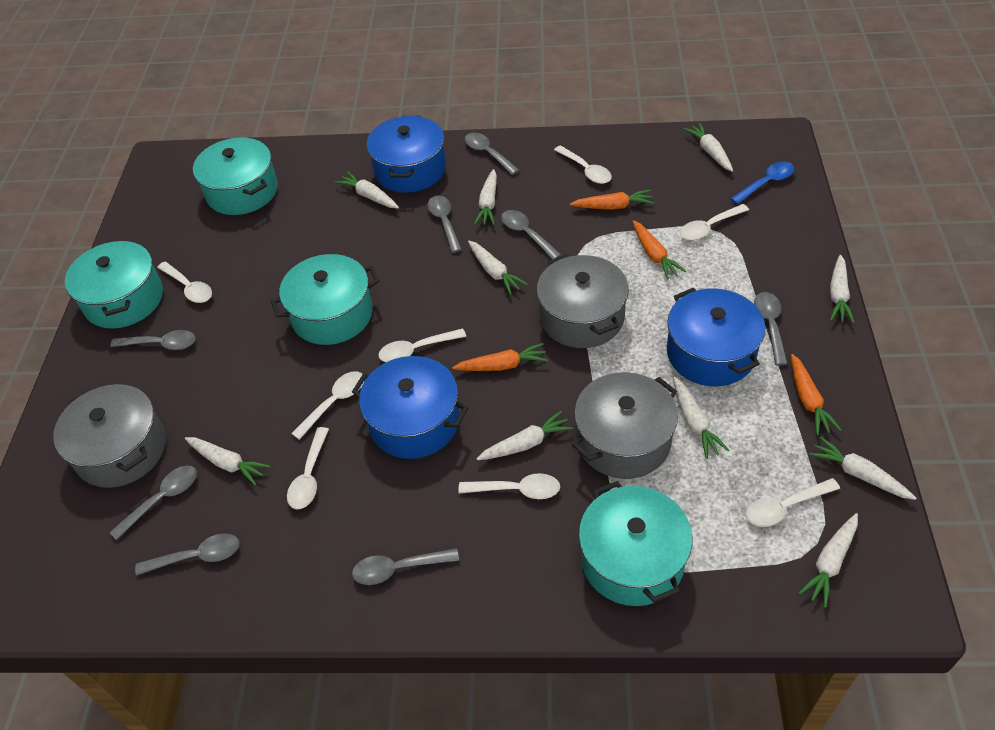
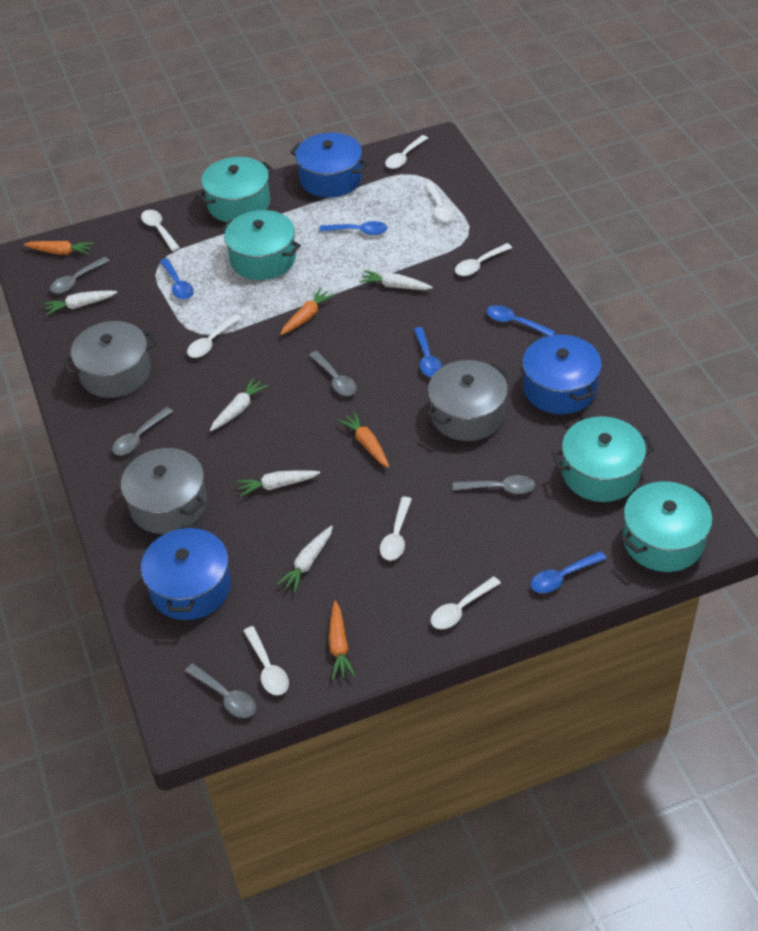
blue spoon: [730,161,795,204] = 1 -> [160,258,194,300] [319,221,388,235] [414,327,442,377] [486,305,556,336] [531,551,607,593] = 5
grey spoon: [109,466,197,540] [110,330,195,350] [135,533,240,576] [352,548,459,585] [428,196,462,253] [465,132,519,175] [501,210,561,259] [754,292,788,366] = 8 -> [50,257,109,294] [112,407,173,455] [185,664,256,718] [309,351,357,396] [453,475,535,494] = 5
white carrot: [185,437,270,486] [334,171,399,208] [468,241,528,295] [474,169,497,225] [476,411,573,460] [673,377,730,459] [683,123,733,172] [799,513,858,608] [809,436,916,500] [830,255,855,323] = 10 -> [43,290,117,315] [210,378,268,431] [236,470,320,497] [277,526,333,593] [359,270,433,290] = 5

